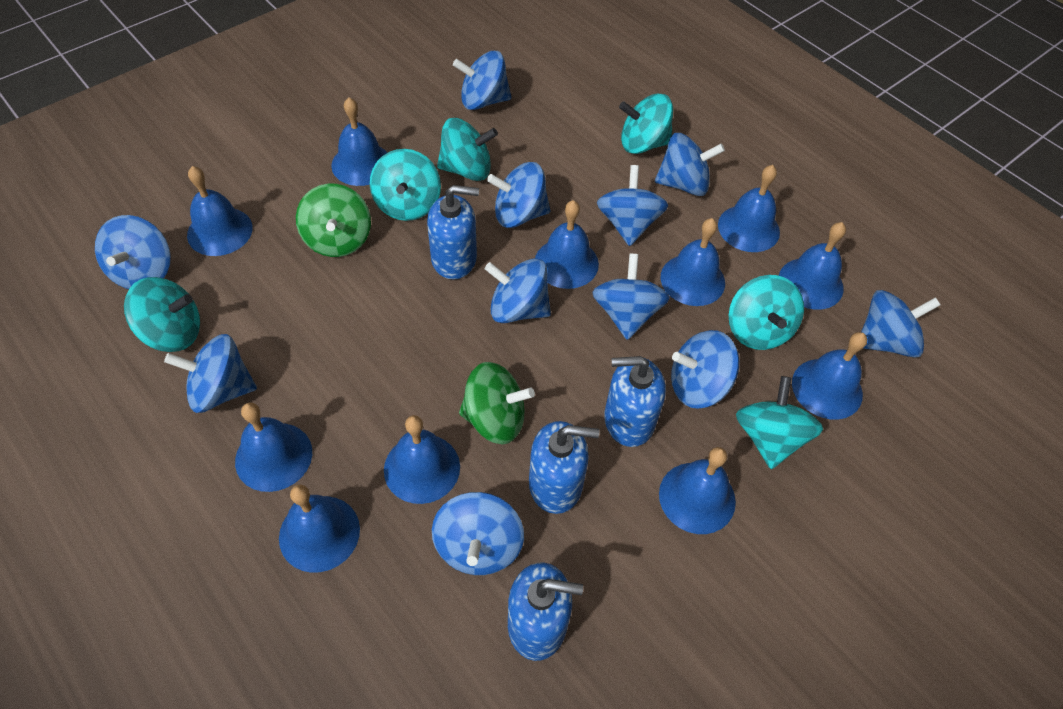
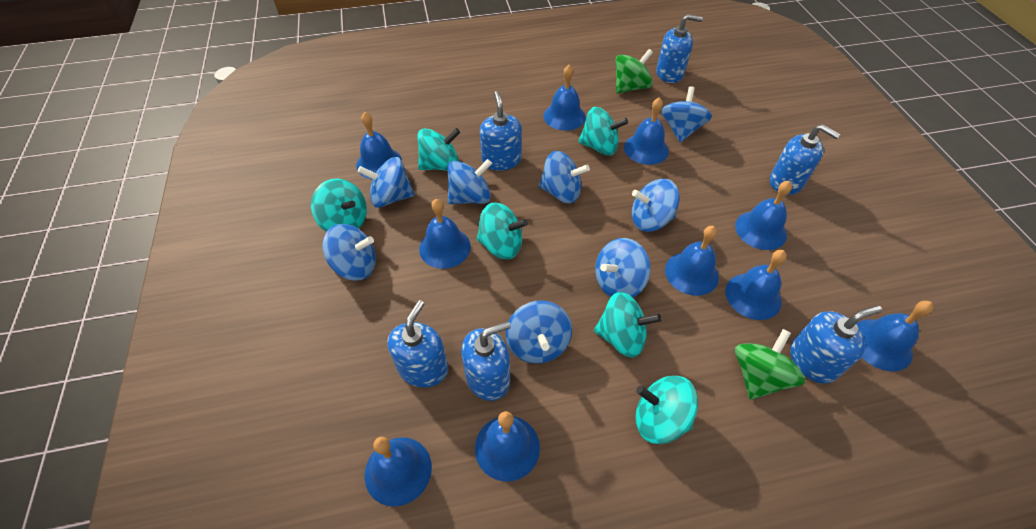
blue bell: [187,166,253,256] [235,403,312,492] [279,484,360,573] [331,97,388,186] [384,415,460,504] [535,200,599,289] [659,447,736,534] [661,218,725,306] [718,165,780,252] [779,222,846,310] [792,332,867,420] = 11 -> [356,112,402,179] [365,437,432,507] [419,199,471,269] [475,411,540,482] [544,65,586,131] [624,97,669,165] [665,226,719,296] [725,250,787,320] [735,181,792,250] [857,301,934,371] = 10
blue soap dispenser: [427,185,479,279] [508,563,583,661] [529,421,599,514] [604,356,666,447] = 4 -> [387,300,448,388] [461,321,511,401] [480,91,522,171] [656,14,703,83] [770,124,840,195] [790,305,882,384] = 6
blue spinning top: [95,215,171,289] [164,334,257,413] [432,492,524,575] [453,51,511,110] [485,258,551,323] [487,162,550,228] [592,253,670,340] [597,165,668,246] [655,133,725,196] [671,330,739,409] [861,290,940,358] = 11 -> [322,224,376,281] [358,157,415,208] [447,159,492,204] [506,300,572,364] [539,151,590,204] [595,238,650,297] [631,179,680,232] [661,86,712,143] = 8

